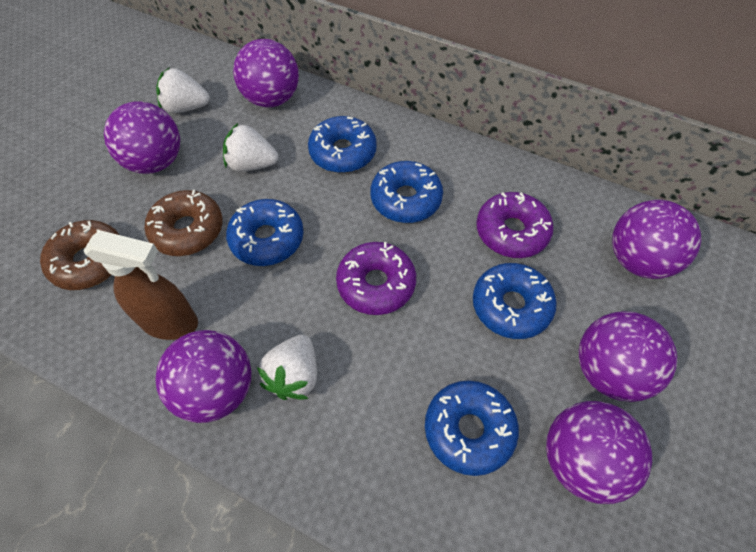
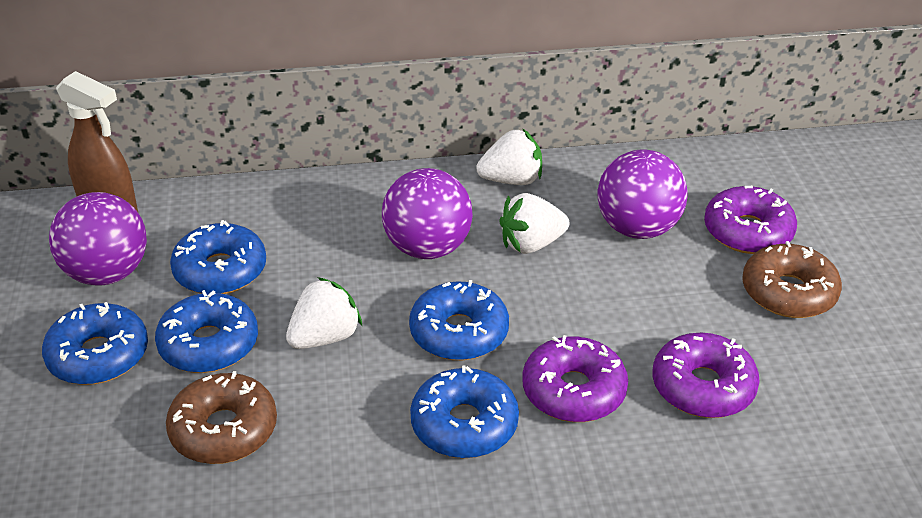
purple ball: [104,101,180,174] [156,330,252,423] [233,39,299,108] [546,401,652,504] [579,311,678,402] [612,200,702,279] = 6 -> [49,192,147,286] [382,168,473,259] [597,150,688,239] = 3
purple donut: [336,242,416,315] [476,192,554,258] = 2 -> [522,335,628,422] [653,333,760,418] [704,186,797,254] = 3

